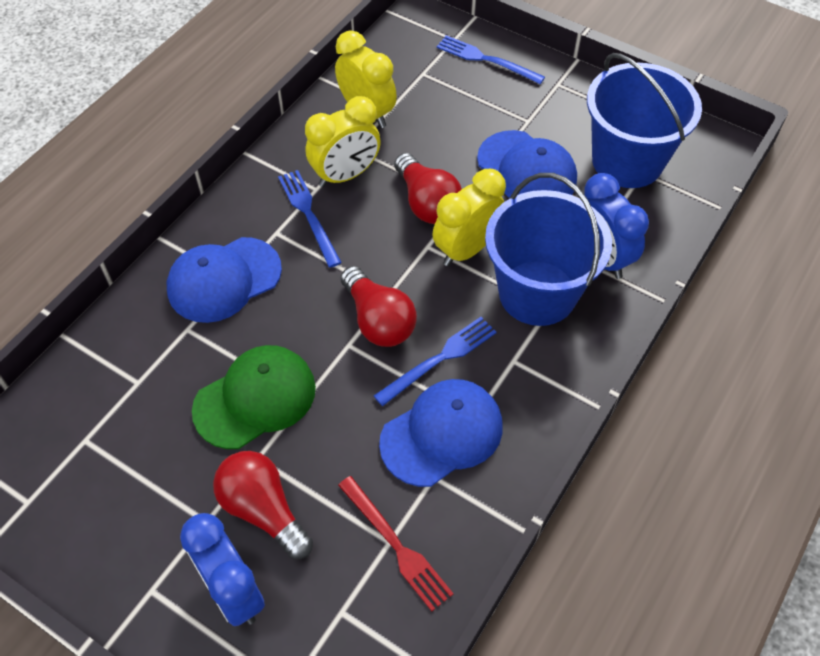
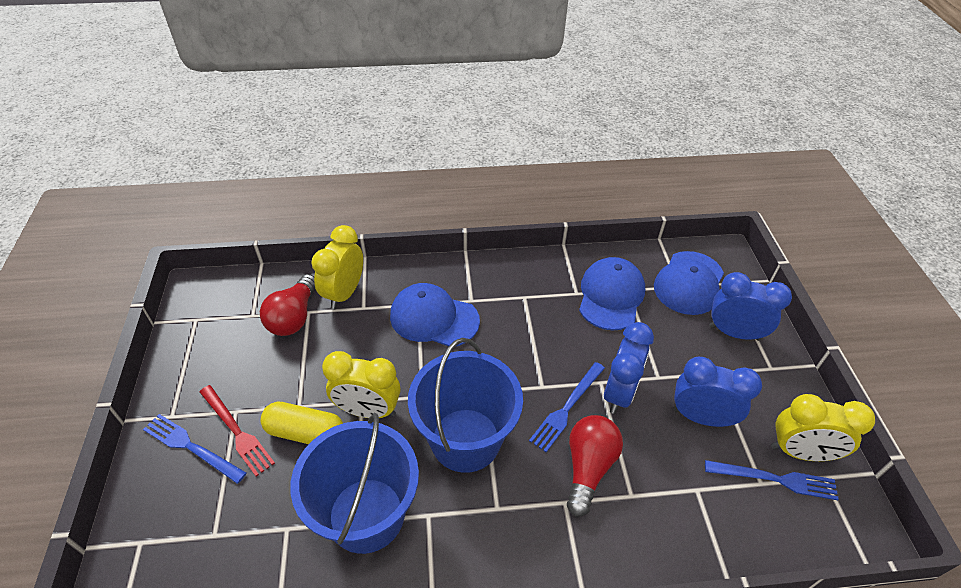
blue clock: [180,513,265,626] [585,173,649,279] = 2 -> [604,322,654,414] [673,357,762,427] [709,272,792,341] = 3
green cap: [192,345,316,449] = 1 -> none = 0
red light bulb: [213,451,313,560] [341,266,417,347] [394,153,462,224] = 3 -> [260,274,315,336] [567,415,623,517] = 2
yellow capsule: none = 0 -> [261,402,343,444] = 1

